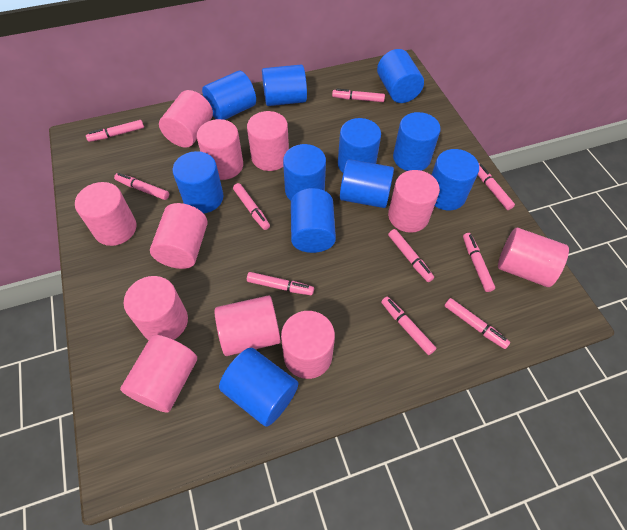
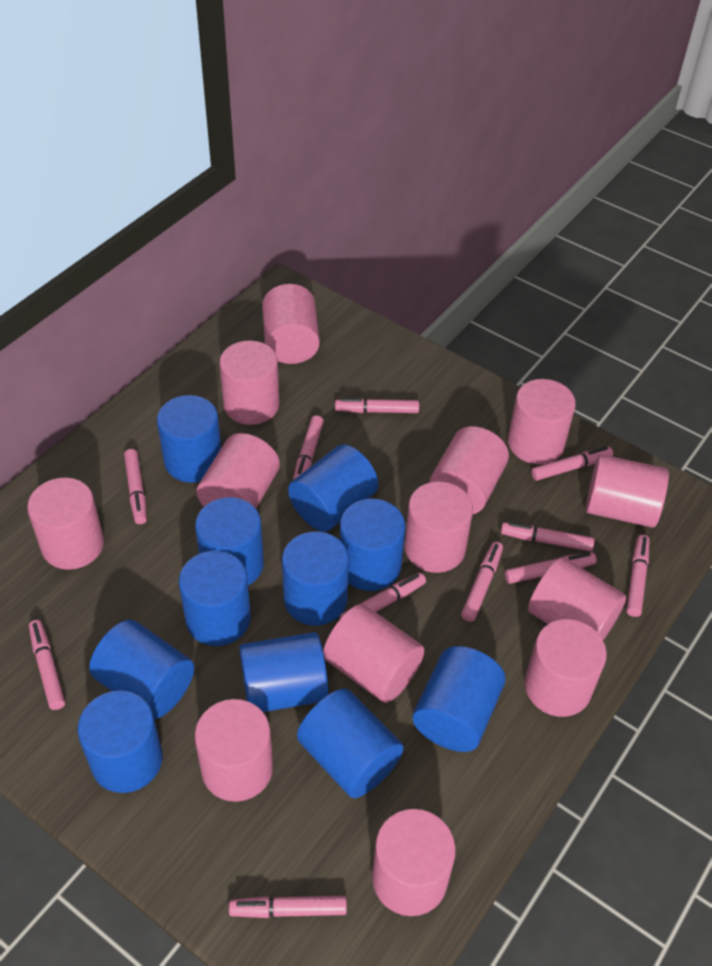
pink cylinder: [75,182,137,246] [120,335,197,413] [124,276,188,340] [150,203,208,269] [159,90,213,148] [197,119,243,180] [215,295,281,356] [247,111,289,171] [281,311,335,379] [388,170,440,233] [498,228,569,287] = 11 -> [27,478,104,570] [194,699,273,802] [196,433,280,508] [219,340,279,425] [262,284,320,364] [323,604,424,703] [372,809,456,916] [404,481,473,573] [429,426,509,514] [508,379,576,464] [525,619,607,717] [528,557,626,640] [586,454,669,528] = 13
pink marker: [86,120,144,142] [114,173,169,200] [233,183,270,230] [247,272,314,295] [332,89,385,102] [381,297,436,355] [388,229,434,282] [444,298,510,349] [463,233,495,292] [478,163,515,210] = 10 -> [29,620,65,710] [124,449,147,524] [229,896,347,918] [293,415,324,480] [335,398,419,413] [340,573,426,619] [461,542,503,622] [501,522,595,551] [505,552,597,584] [531,446,613,481] [627,535,650,617] = 11

